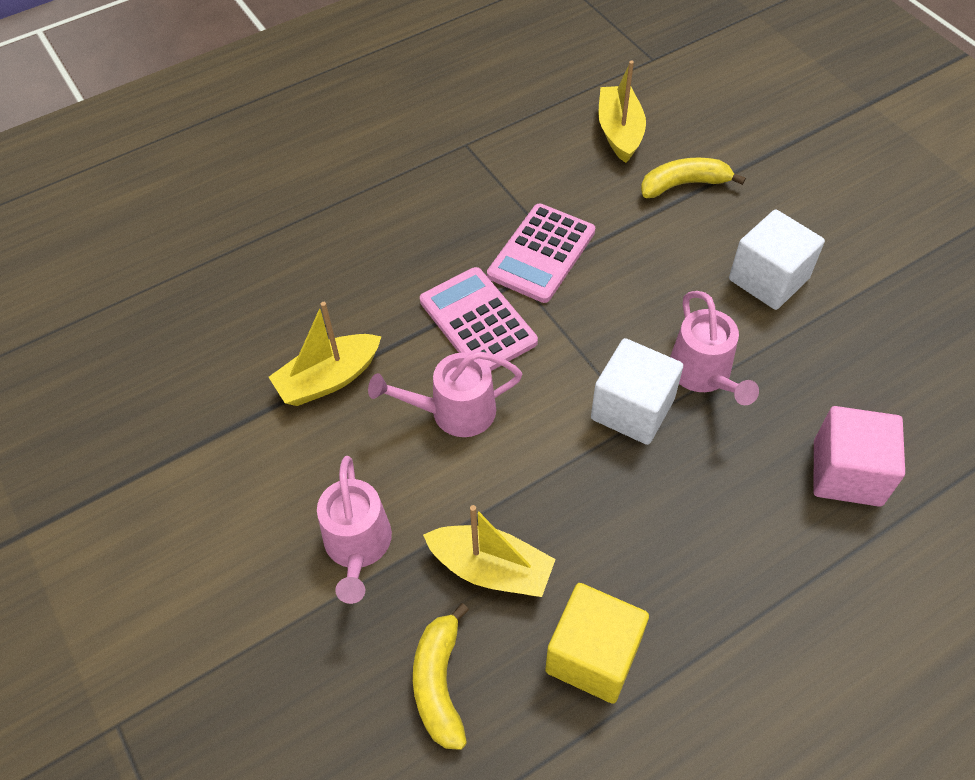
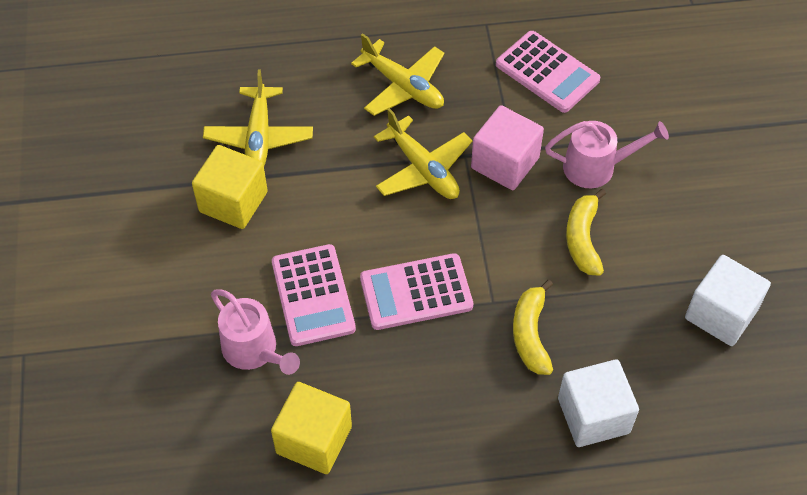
pink calculator: [420,267,538,371] [487,204,595,303] = 2 -> [272,244,356,346] [360,253,473,330] [496,31,600,113] = 3
pink watering can: [317,456,392,604] [368,351,522,437] [670,291,759,405] = 3 -> [211,289,300,375] [545,121,669,188] = 2
yellow boat: [269,302,382,406] [423,505,556,597] [598,60,646,163] = 3 -> none = 0
yellow cube: [545,583,649,704] = 1 -> [192,145,268,229] [271,382,352,474] = 2
yellow plane: none = 0 -> [203,69,313,166] [351,33,444,116] [374,108,472,199] = 3

